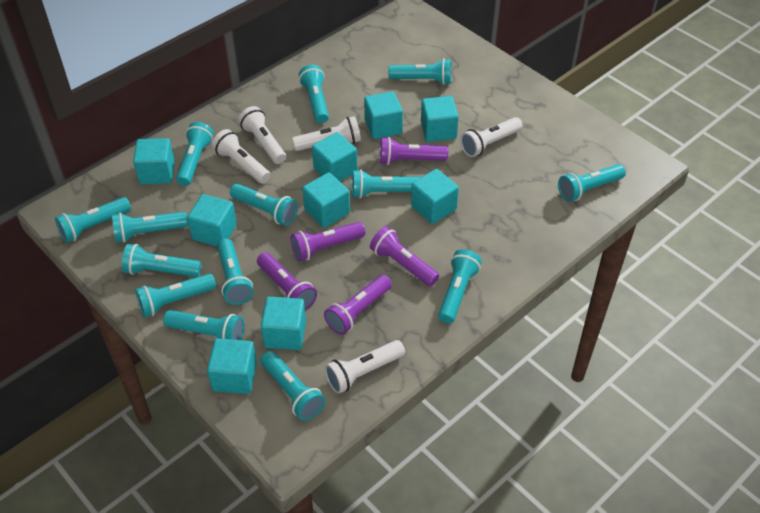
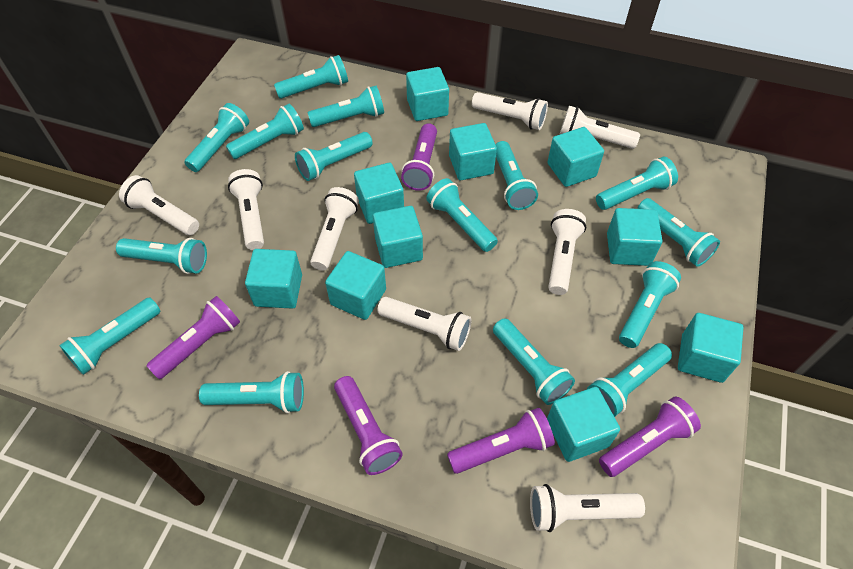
turquoise cube: [133,138,175,184] [187,194,237,246] [207,338,257,394] [261,297,306,350] [302,172,350,228] [312,132,357,181] [364,91,403,139] [411,169,459,224] [421,96,459,142] = 9 -> [245,249,302,309] [325,251,386,320] [354,163,404,224] [373,206,423,268] [406,67,449,121] [449,123,497,180] [547,387,620,462] [548,127,604,187] [607,208,662,266] [678,313,743,383] = 10
turquoise flashlight: [55,197,131,243] [112,212,188,243] [122,244,201,277] [135,273,216,318] [163,310,244,340] [176,122,214,186] [217,238,254,305] [230,184,298,226] [260,351,325,421] [299,65,329,123] [351,169,421,198] [388,58,452,85] [438,249,482,323] [558,164,626,202] = 14 -> [59,297,160,375] [116,238,207,274] [184,103,249,172] [199,371,304,413] [226,104,304,159] [274,55,348,99] [295,132,373,181] [308,86,384,127] [426,178,498,252] [493,318,575,405] [495,141,538,210] [587,343,672,417] [596,157,678,210] [619,261,681,348] [637,198,720,267] = 15
white flashlight: [212,129,271,184] [238,106,286,164] [292,116,361,151] [325,340,405,394] [460,117,523,157] = 5 -> [119,175,199,235] [228,169,264,250] [310,187,359,271] [377,297,471,351] [472,92,548,130] [530,484,645,532] [548,209,586,295] [560,106,640,149] = 8

